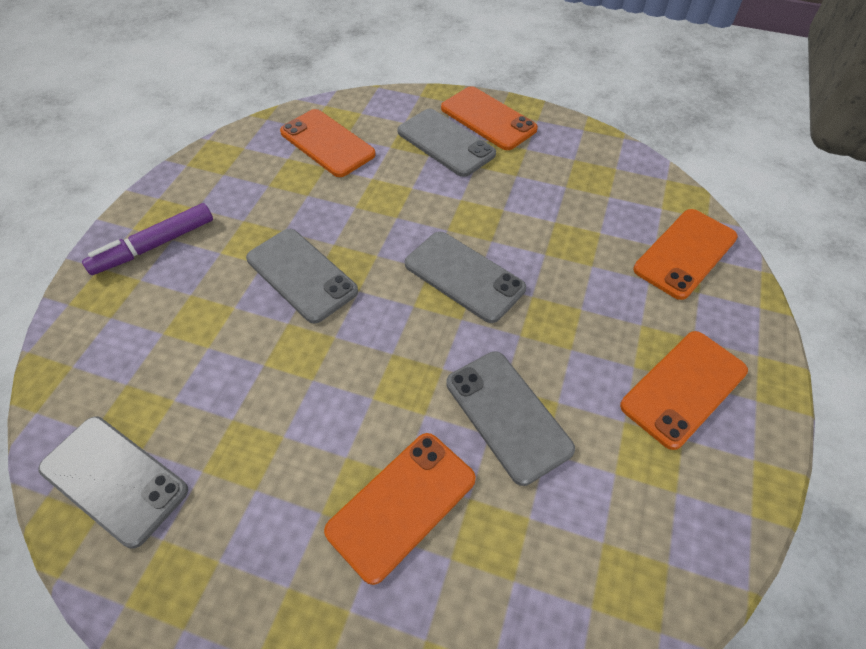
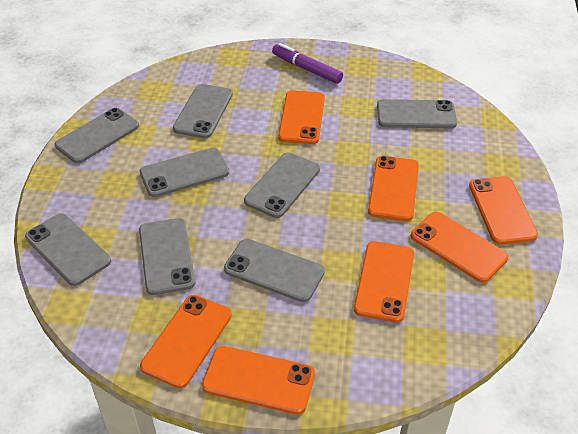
grey phone: [38,417,188,549] [246,229,358,323] [397,109,496,177] [405,231,526,323] [446,351,575,486] = 5 -> [25,213,111,286] [55,108,139,163] [139,218,195,295] [140,148,229,197] [173,84,233,138] [224,239,325,302] [244,152,320,218] [377,99,457,128] = 8
orange phone: [280,109,376,177] [324,433,476,585] [441,86,538,150] [620,331,748,450] [633,209,738,300] = 5 -> [140,295,232,388] [202,346,315,415] [278,90,325,144] [354,241,414,323] [368,156,419,221] [411,212,509,283] [469,176,538,245] = 7

